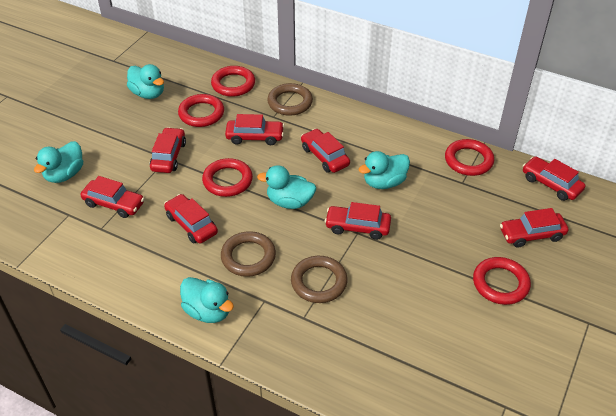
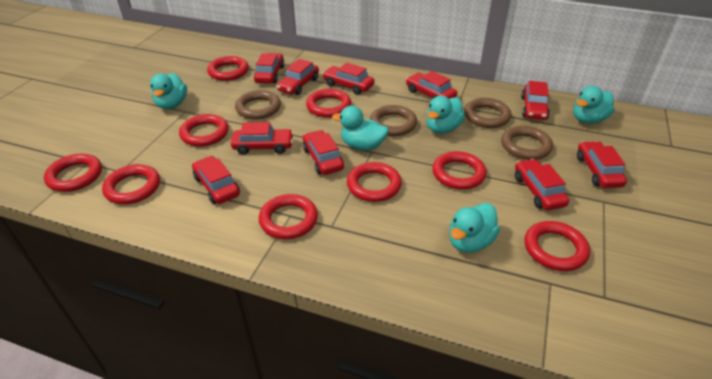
brown ring: [221,231,276,277] [267,83,313,116] [291,256,348,303] = 3 -> [235,90,281,119] [370,105,417,136] [464,98,511,128] [501,126,553,160] = 4
red car: [81,176,144,218] [150,127,186,173] [164,194,218,243] [225,114,284,145] [301,129,350,173] [325,202,391,240] [500,208,569,248] [523,156,586,201] = 8 -> [192,156,240,204] [231,122,294,155] [254,53,285,84] [277,59,319,95] [303,130,344,175] [322,63,374,95] [406,71,457,99] [515,159,569,210] [521,81,550,120] [577,141,627,188] = 10
red ring: [178,94,224,127] [202,158,253,197] [211,66,255,97] [445,139,494,176] [473,257,531,305] = 5 -> [44,154,102,192] [102,164,160,204] [179,114,229,147] [207,56,249,81] [259,194,318,239] [306,89,351,118] [347,162,402,202] [432,151,487,190] [524,221,590,271] = 9

